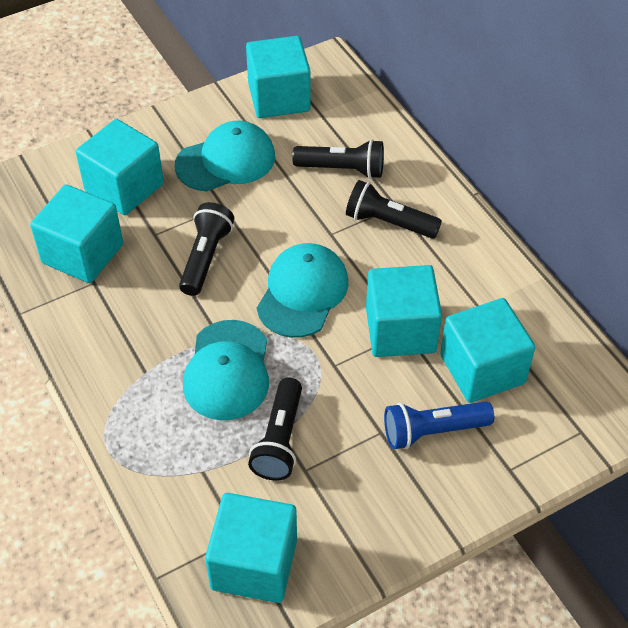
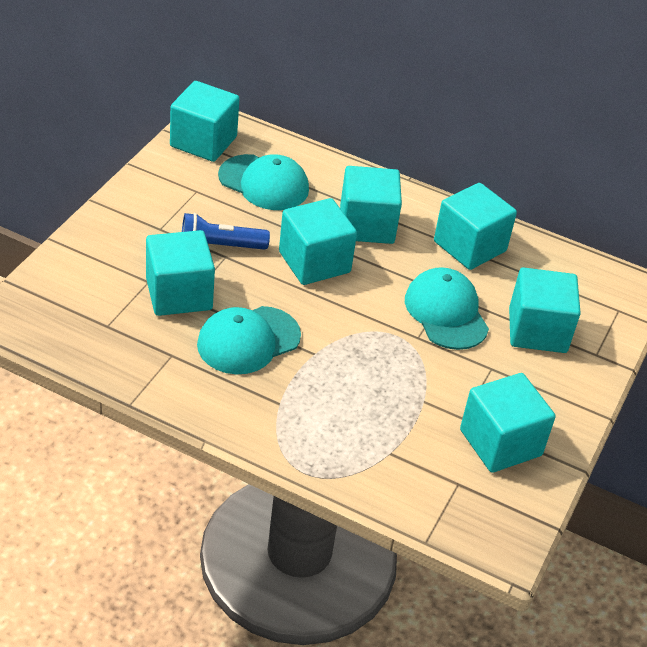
black flashlight: [179,202,234,296] [248,377,302,481] [292,139,384,179] [346,180,442,239] = 4 -> none = 0
turquoise cube: [30,184,123,283] [76,119,164,215] [205,493,297,603] [246,36,311,118] [366,265,442,357] [440,298,535,403] = 6 -> [146,230,215,316] [170,81,240,162] [279,198,357,285] [340,166,402,244] [434,183,517,270] [460,373,556,473] [509,267,581,353] = 7

